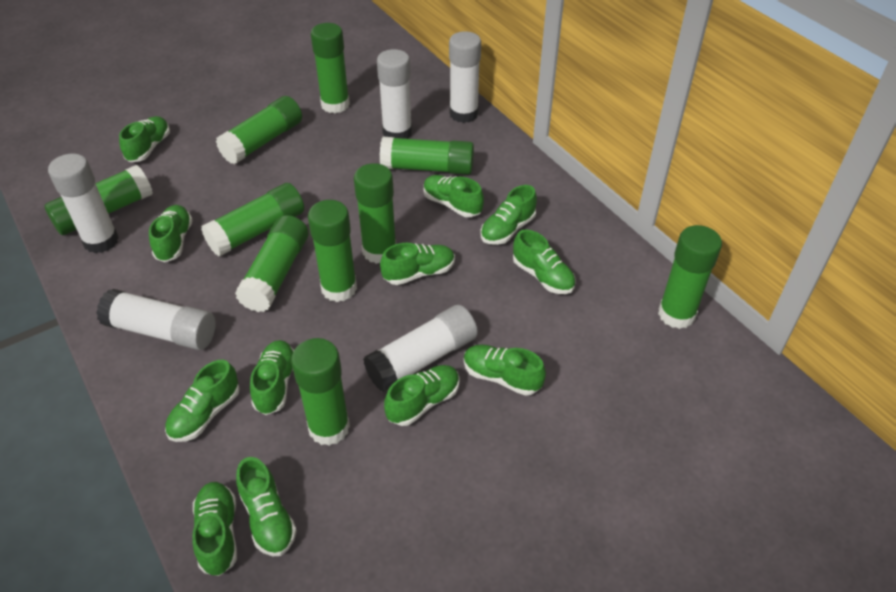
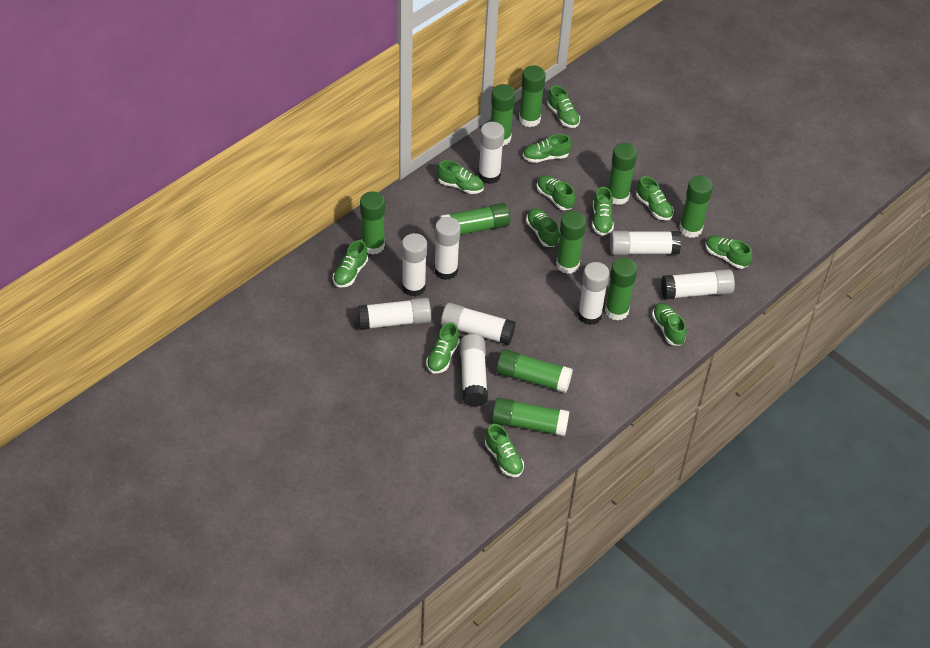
white glue stick: [48,154,119,253] [96,289,216,350] [363,305,478,392] [377,49,412,139] [449,31,481,123] = 5 -> [358,298,431,330] [402,233,427,297] [434,217,461,280] [441,303,516,345] [460,334,488,407] [478,122,505,184] [578,262,610,325] [610,231,681,255] [661,269,735,300] = 9

